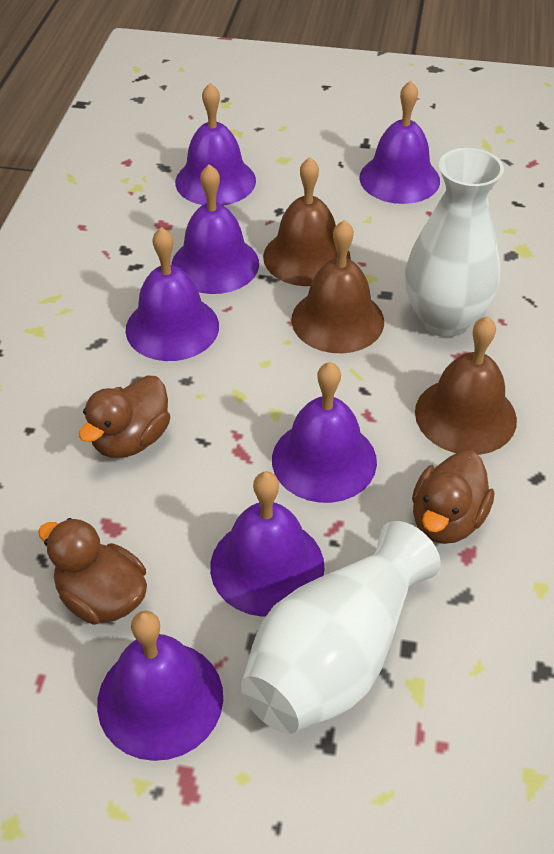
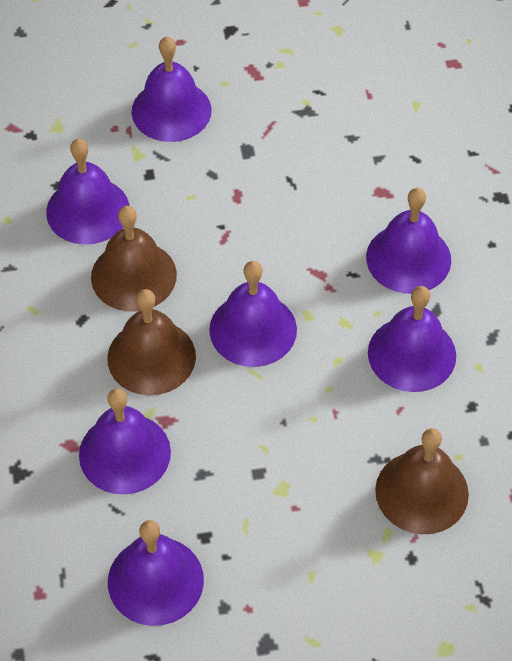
brown duck: [38,518,147,625] [79,375,170,458] [412,451,494,544] = 3 -> none = 0
white vase: [241,521,441,734] [405,148,504,337] = 2 -> none = 0

